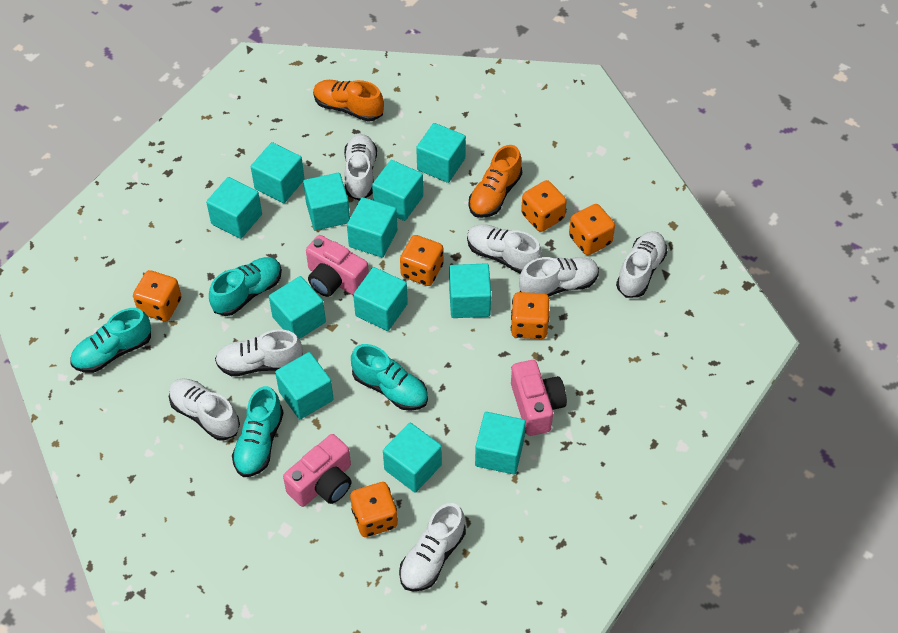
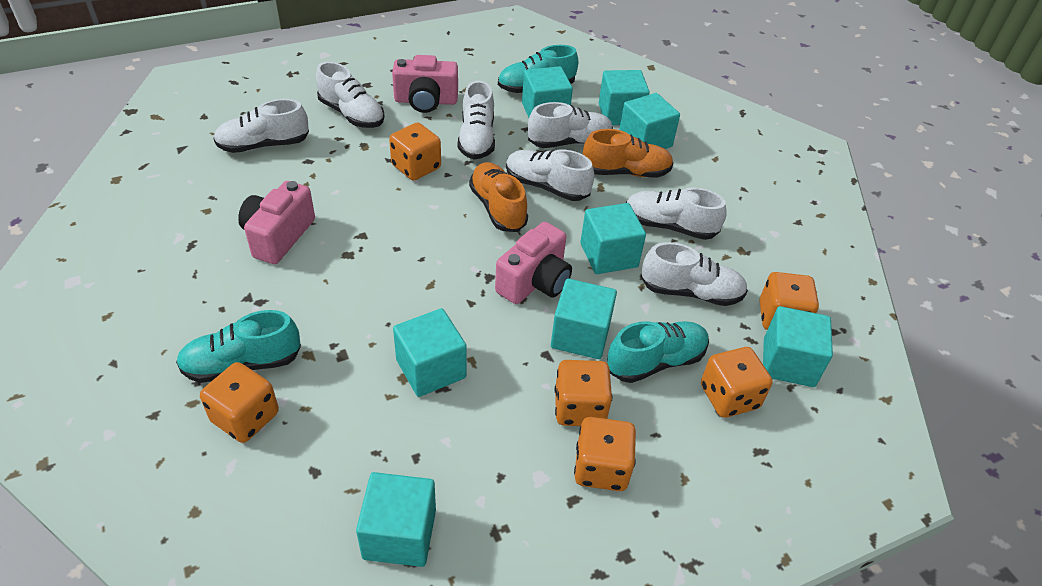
turquoise cube: [206,177,262,239] [251,142,304,203] [269,276,326,339] [275,352,334,419] [303,173,350,230] [347,197,397,258] [353,267,408,331] [372,160,423,221] [383,423,442,493] [416,123,466,183] [449,263,491,318] [475,412,526,475] = 12 -> [356,472,436,567] [393,308,467,397] [522,66,573,117] [551,279,617,359] [580,203,646,274] [599,70,650,125] [619,93,680,149] [763,306,833,387] = 8
turquoise shoe: [70,308,151,373] [209,257,282,316] [232,386,284,477] [351,344,428,411] = 4 -> [176,310,301,383] [498,45,578,93] [607,321,709,383] = 3

